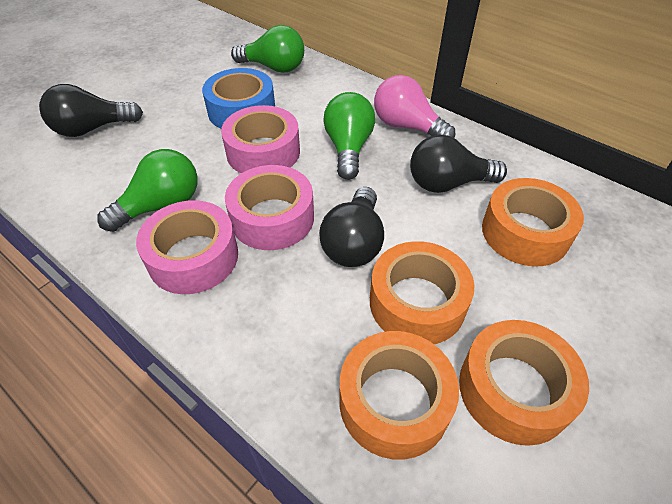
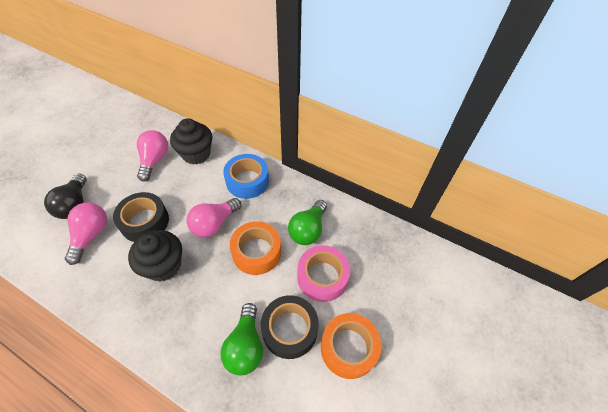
black cupcake: none = 0 -> [128,230,182,282] [170,118,213,164] = 2
black light bulb: [39,84,143,137] [319,187,384,267] [410,135,507,193] = 3 -> [44,173,87,219] = 1
black tape: none = 0 -> [113,192,169,242] [261,295,319,359] = 2
green light bulb: [97,149,198,232] [231,25,304,73] [323,92,375,180] = 3 -> [220,303,263,375] [288,200,327,245] = 2
orange tape: [340,331,459,460] [370,241,475,344] [459,320,589,446] [482,178,584,267] = 4 -> [230,221,281,275] [321,313,382,379] = 2
pink light bulb: [374,75,455,138] = 1 -> [65,203,107,265] [137,130,168,181] [187,198,241,237] = 3
pink tape: [136,200,238,294] [221,105,300,173] [225,165,314,250] = 3 -> [297,245,350,302] = 1

